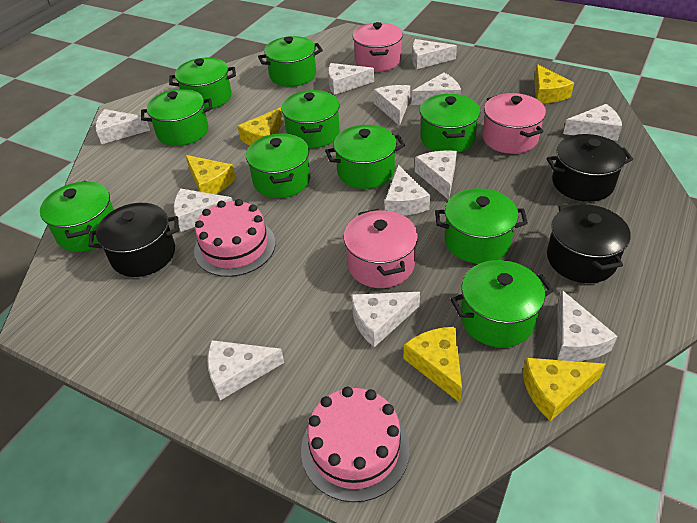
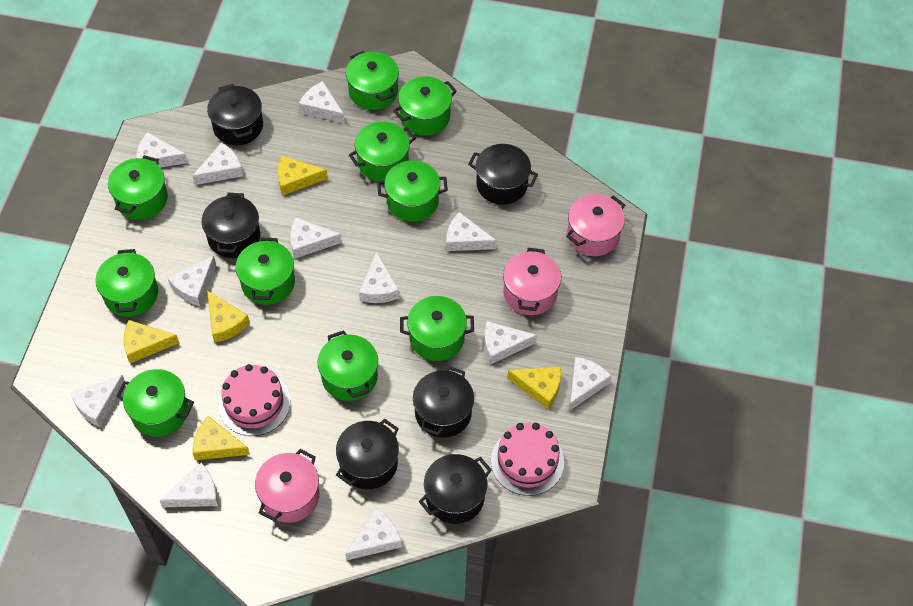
black pot: [88,203,179,277] [546,134,633,202] [547,203,631,283] = 3 -> [202,193,260,258] [207,84,263,145] [336,419,399,489] [413,366,474,438] [419,454,492,524] [468,144,538,205] = 6

